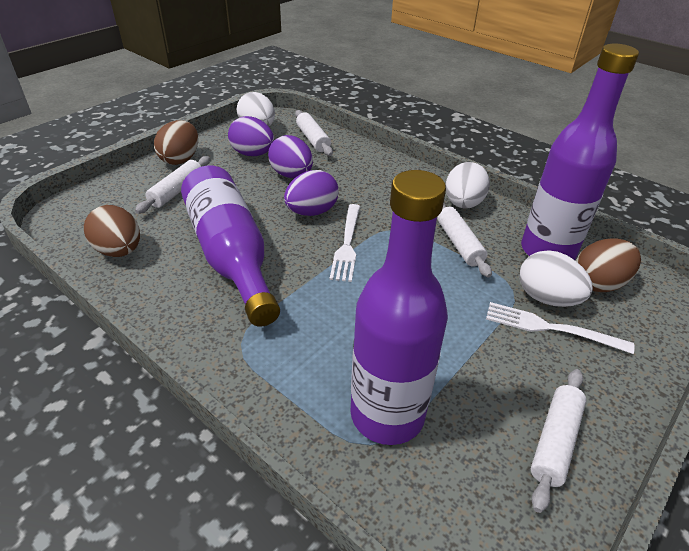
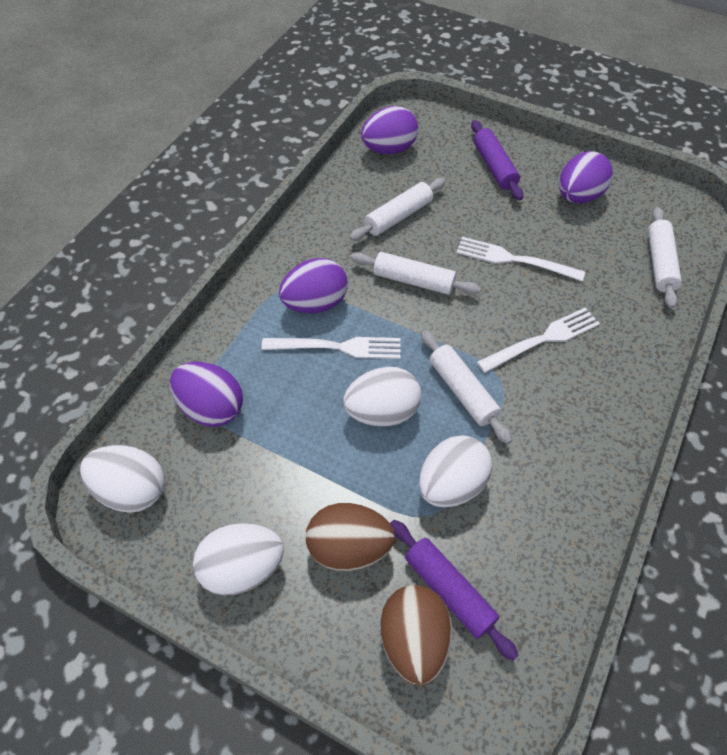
brown egg: [84,205,140,257] [154,120,198,165] [576,238,641,292] = 3 -> [306,503,395,571] [380,585,452,685] = 2
purple bottle: [181,166,280,327] [350,170,448,445] [521,44,639,260] = 3 -> none = 0
purple egg: [228,116,274,156] [268,135,313,178] [284,170,339,216] = 3 -> [170,362,243,427] [279,258,348,313] [361,106,418,154] [559,151,613,204] = 4
purple rolling pin: none = 0 -> [390,520,519,661] [471,120,523,201] = 2
white egg: [237,92,275,126] [446,162,490,209] [520,250,593,307] = 3 -> [80,445,164,513] [193,523,284,596] [343,367,421,426] [419,435,492,507] = 4
white fork: [330,204,360,282] [486,302,635,354] = 2 -> [262,337,400,359] [456,237,585,281] [477,307,600,373] = 3

